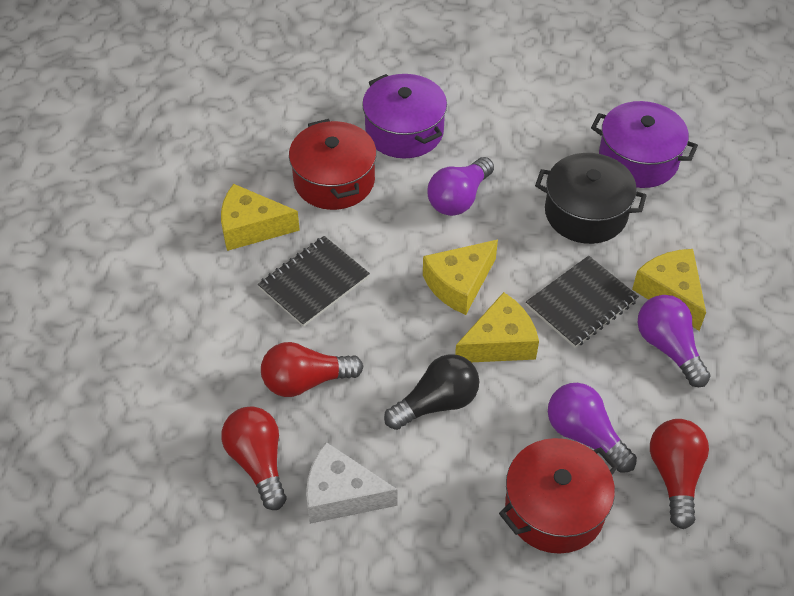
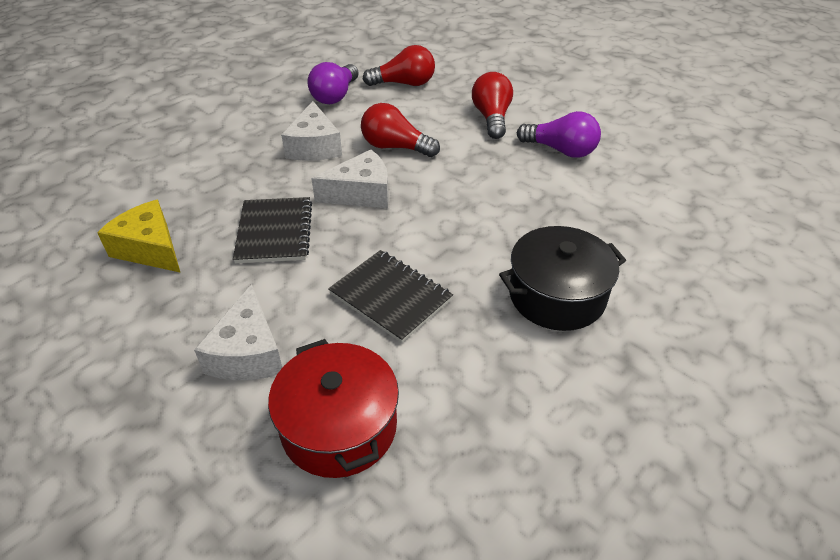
black light bulb: [384,354,479,430] = 1 -> none = 0
purple light bulb: [427,157,494,216] [548,383,637,473] [638,295,710,387] = 3 -> [307,62,359,104] [517,111,601,158] = 2
purple pot: [362,74,447,158] [591,101,698,188] = 2 -> none = 0
red pot: [289,119,377,210] [499,438,618,554] = 2 -> [268,339,399,478] = 1
white cheese: [306,442,398,524] = 1 -> [194,284,282,380] [281,101,342,161] [311,150,389,208] = 3
yellow cheese: [221,184,300,251] [423,240,498,315] [455,292,539,362] [632,249,706,331] = 4 -> [97,200,181,273] = 1

